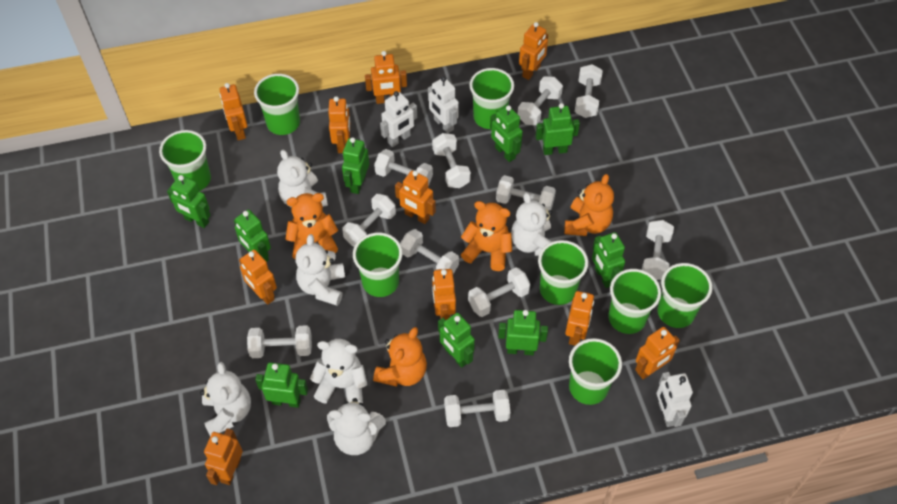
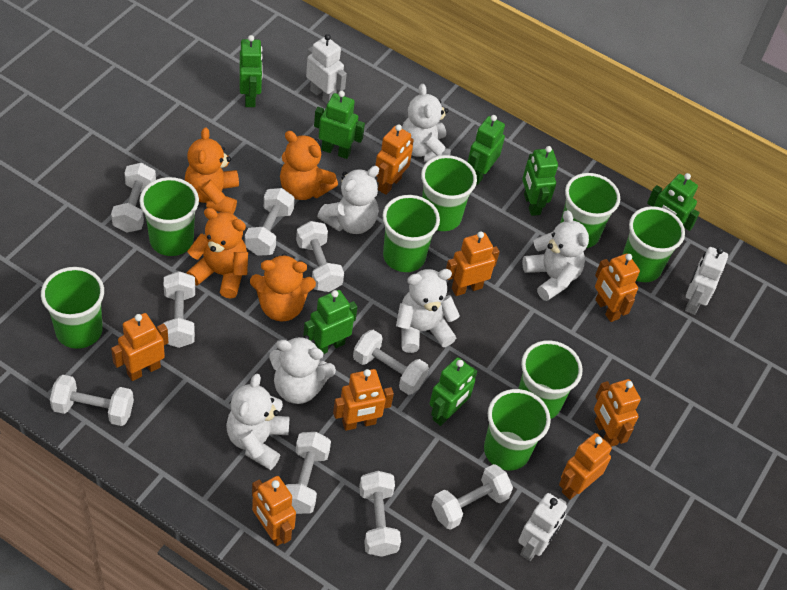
green robot: [167,175,211,228] [234,210,271,262] [255,362,308,408] [342,137,369,194] [438,313,475,368] [490,105,523,162] [498,310,548,355] [536,103,580,155] [592,232,625,288] = 9 -> [240,35,263,107] [303,290,357,354] [314,91,365,159] [429,357,477,426] [468,115,505,185] [522,146,558,216] [647,173,700,231] = 7
orange robot: [204,428,243,485] [220,83,248,140] [239,249,277,305] [328,96,350,153] [365,51,407,104] [395,171,436,224] [432,269,456,320] [519,22,548,80] [565,291,594,346] [635,327,680,379] = 10 -> [111,313,169,381] [252,476,296,546] [333,369,394,431] [375,124,414,195] [446,231,500,296] [559,433,612,500] [594,379,641,447] [595,254,640,322] = 8
white dumbbell: [247,325,312,358] [342,194,396,246] [374,149,433,186] [400,229,459,274] [432,133,471,188] [444,390,510,427] [468,267,530,317] [496,175,556,211] [518,76,563,125] [575,64,603,118] [642,220,674,280] = 11 -> [50,375,134,426] [111,163,156,233] [162,271,195,348] [245,188,295,256] [285,432,331,514] [296,221,344,292] [353,330,429,395] [359,471,401,557] [432,464,513,530] = 9

